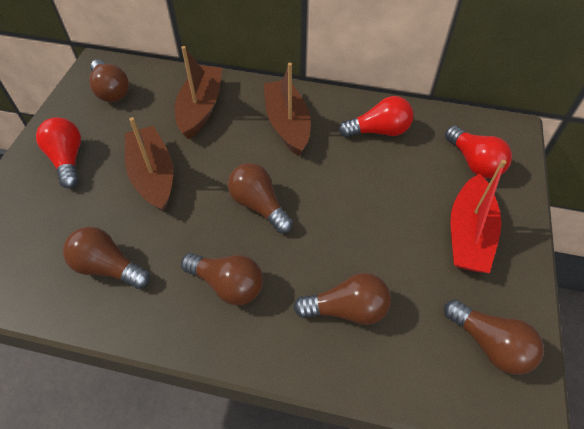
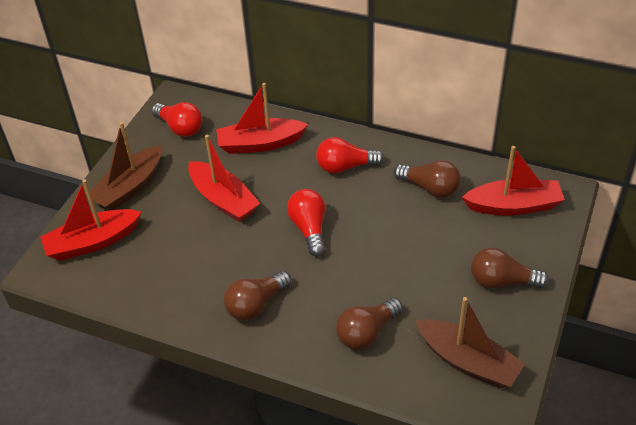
brown boat: [125,117,173,213] [175,46,222,139] [264,63,311,156] = 3 -> [86,122,162,210] [415,297,525,388] = 2
brown light bulb: [63,227,150,289] [89,59,129,102] [181,253,263,305] [228,163,293,233] [293,273,391,325] [444,299,544,375] = 6 -> [224,271,291,321] [336,298,403,350] [394,160,461,198] [471,247,549,289] = 4
red boat: [451,160,506,273] = 1 -> [40,179,142,261] [188,135,260,222] [216,83,308,154] [462,146,565,215] = 4

